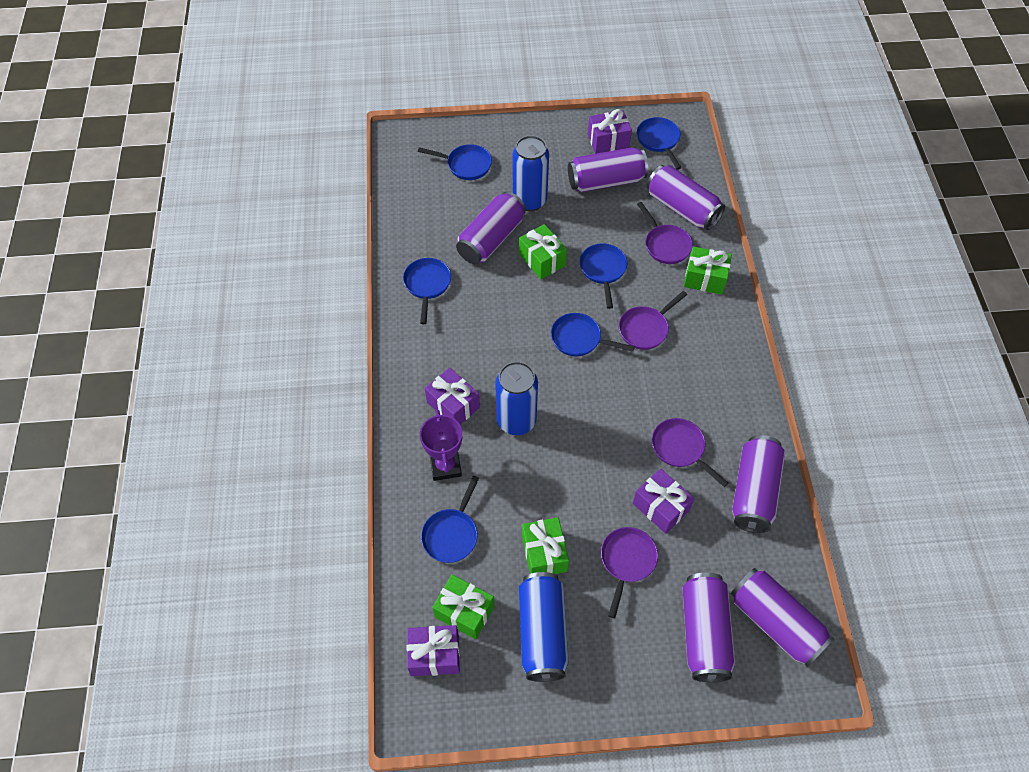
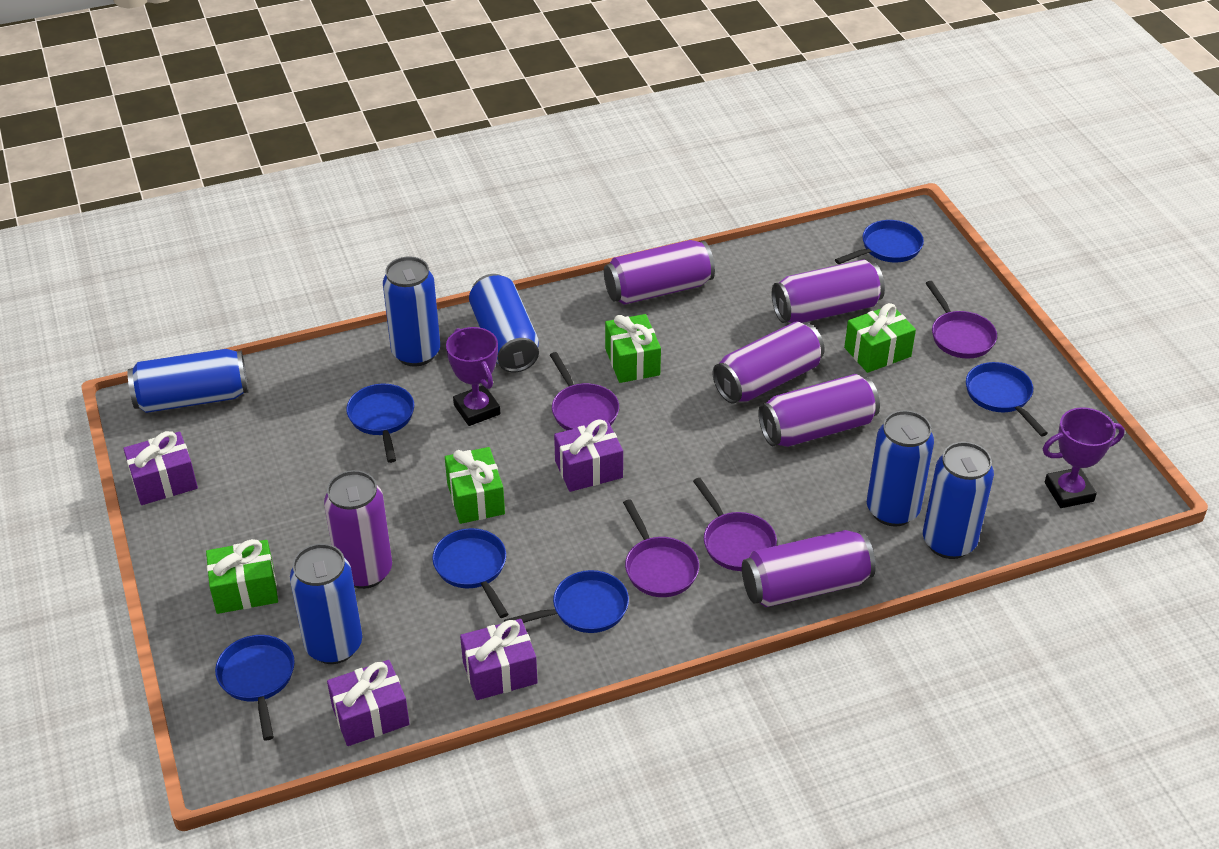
blue can: [495,361,538,435] [513,135,549,211] [519,572,568,682] = 3 -> [127,349,249,413] [290,544,362,664] [383,257,440,367] [469,274,539,373] [867,410,934,527] [923,442,994,559] = 6
purple trophy: [420,410,462,481] = 1 -> [446,327,500,426] [1043,407,1125,508] = 2

